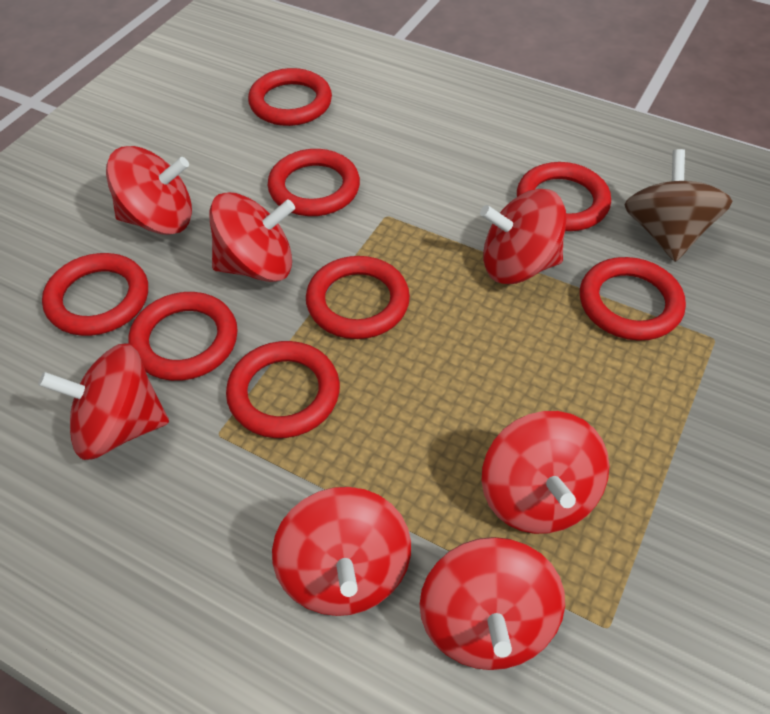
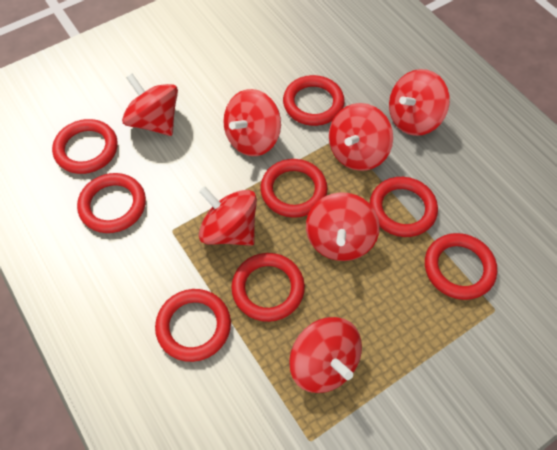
brown spinning top: [624,149,732,262] = 1 -> none = 0

